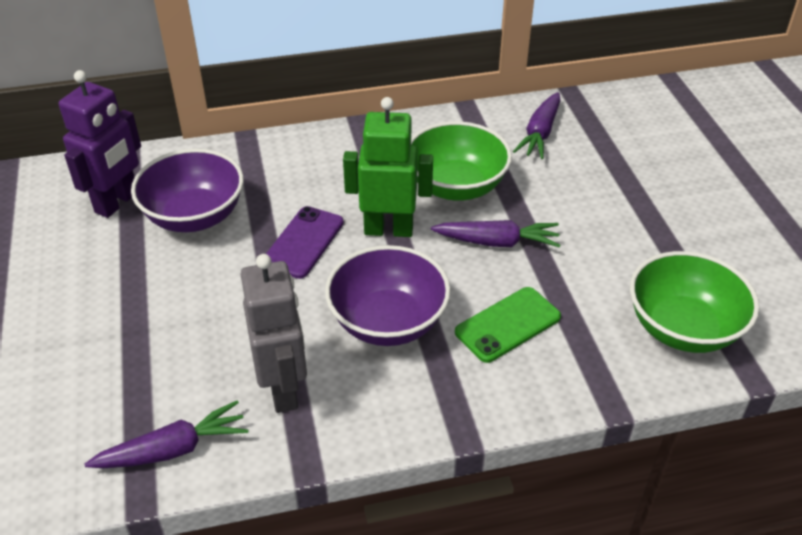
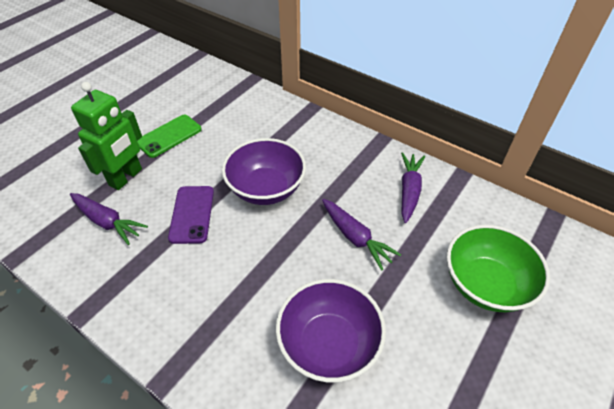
green bowl: [411,121,512,201] [630,251,759,353] = 2 -> [447,225,550,312] = 1
grey robot: [241,254,307,413] = 1 -> none = 0
purple robot: [59,70,141,218] = 1 -> none = 0

